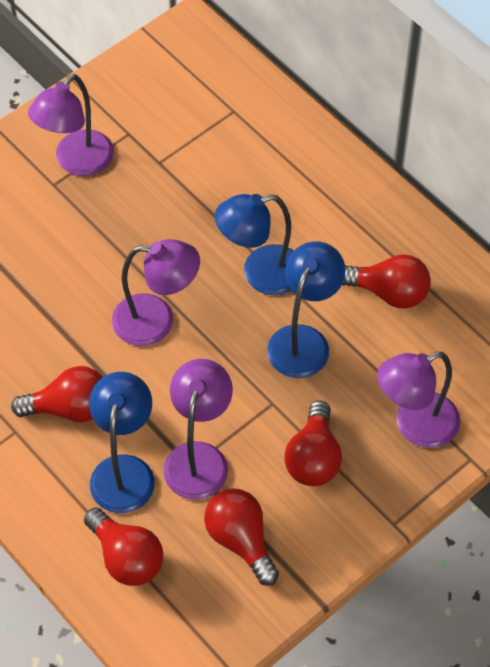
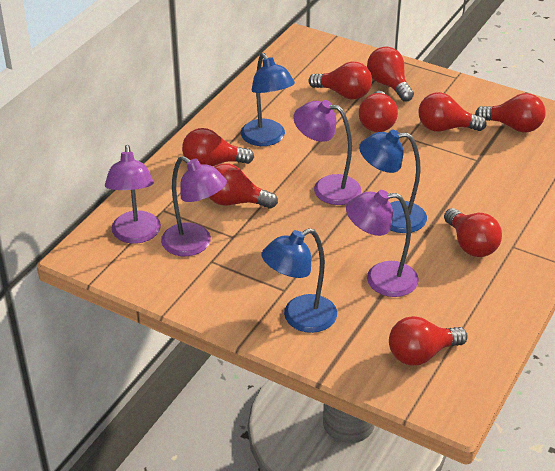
red light bulb: [11,366,103,422] [84,507,163,586] [204,488,279,586] [284,401,342,486] [342,254,431,309] = 5 -> [182,128,254,166] [209,163,278,209] [308,62,372,99] [359,91,398,132] [367,47,414,102] [389,316,468,366] [418,92,487,132] [444,208,502,257] [475,93,546,132] = 9

